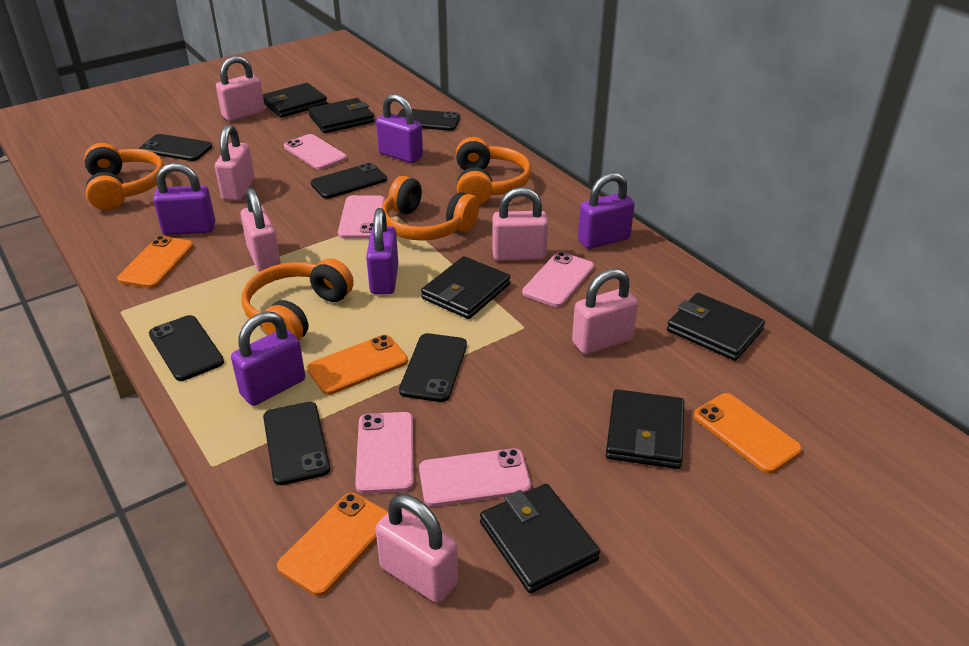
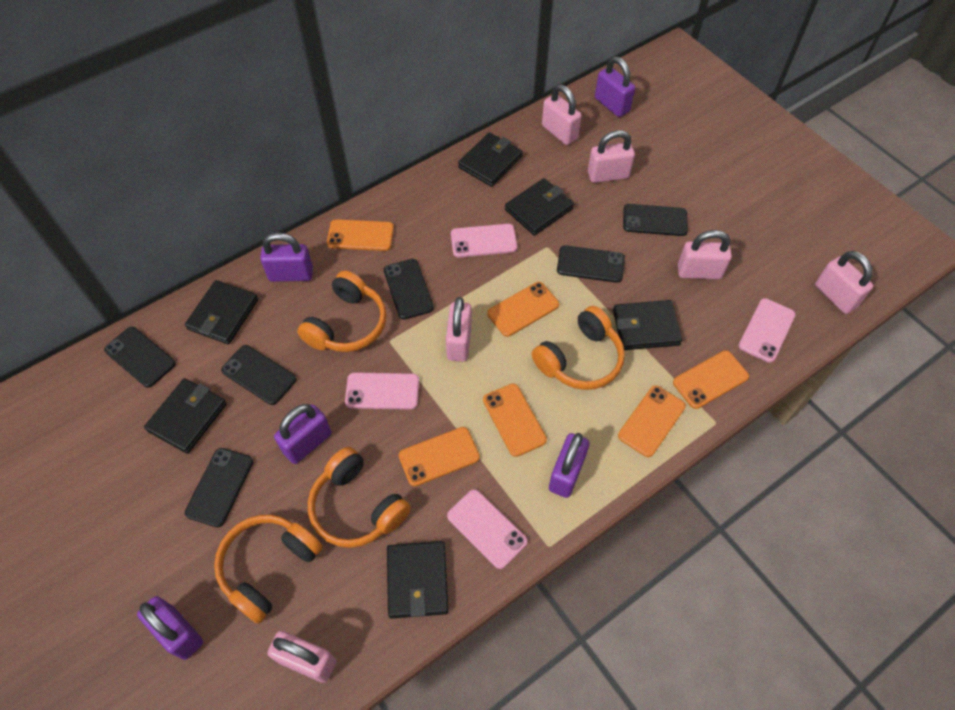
orange phone: [117,236,194,288] [277,493,388,596] [307,335,408,395] [694,393,802,474] = 4 -> [327,219,394,251] [399,427,480,486] [483,384,547,457] [487,282,559,337] [618,385,686,457] [673,350,749,409] = 6
pink phone: [284,134,347,170] [338,195,385,238] [355,412,414,494] [419,448,531,507] [522,252,594,307] = 5 -> [345,372,419,410] [447,489,528,569] [451,224,517,258] [738,298,796,363] = 4

